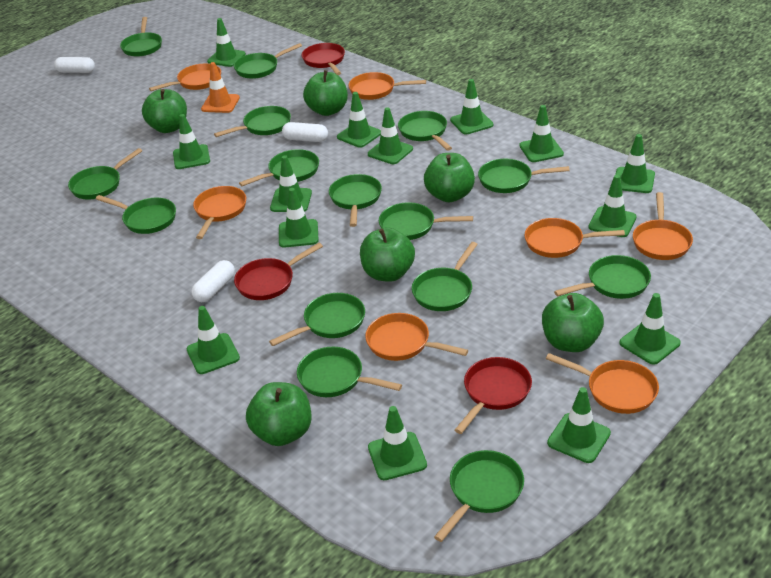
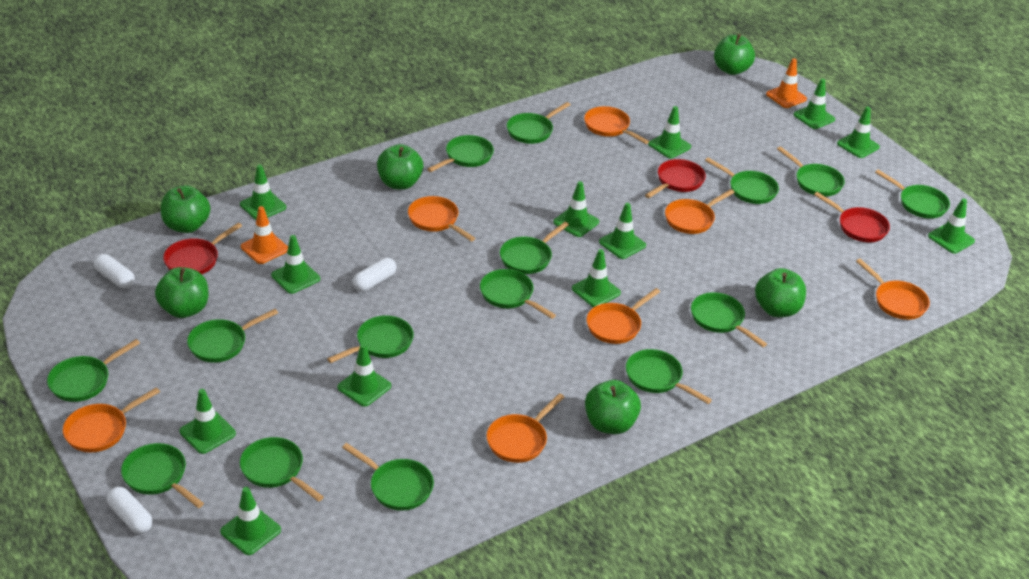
green traffic cone: [173,114,210,169] [187,306,240,374] [207,18,246,67] [270,155,312,212] [279,188,319,248] [337,92,381,148] [368,107,413,164] [368,406,427,480] [450,79,493,135] [519,105,564,162] [547,387,611,463] [588,175,637,237] [615,134,655,193] [619,293,681,365] = 14 -> [180,389,236,454] [220,487,281,555] [240,165,286,220] [271,235,320,294] [337,344,391,407] [553,181,599,237] [572,249,621,307] [599,203,646,259] [648,106,691,158] [793,79,835,129] [837,106,880,158] [928,198,975,254] = 12
orange traffic cone: [201,62,240,113] = 1 -> [241,206,288,264] [766,58,807,108] = 2

